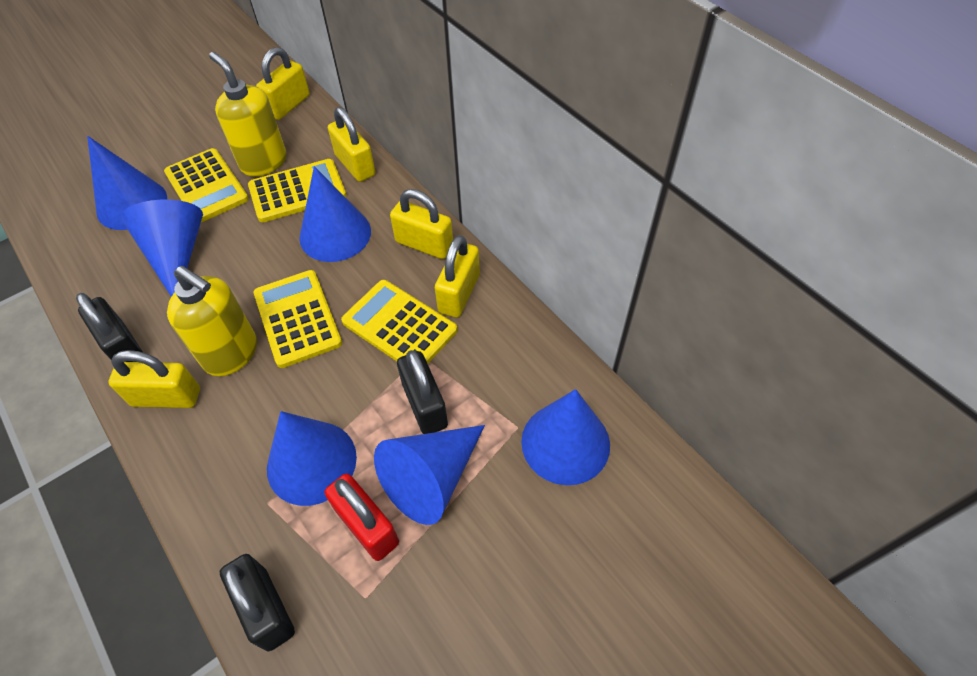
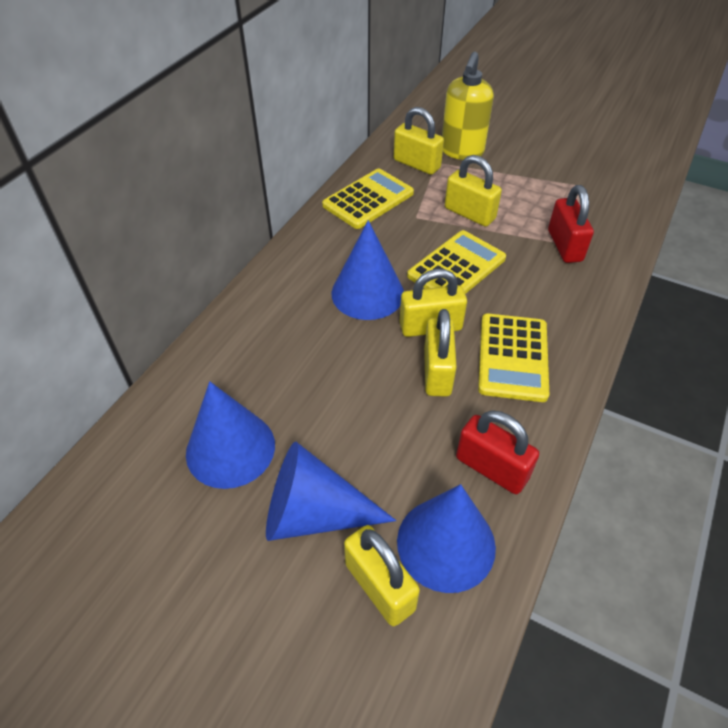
black padlock: [76,293,143,362] [220,554,295,651] [397,350,448,434] = 3 -> none = 0
blue cone: [87,136,167,230] [121,199,203,297] [267,411,357,506] [299,166,371,262] [374,425,485,525] [521,389,610,485] = 6 -> [186,381,275,489] [266,442,396,541] [332,220,404,320] [397,484,496,593] = 4
red padlock: [325,473,399,561] = 1 -> [456,410,539,494] [548,185,594,263] = 2
yellow calculator: [164,148,249,222] [248,159,346,222] [254,270,342,368] [341,280,458,364] = 4 -> [322,168,414,229] [407,230,506,294] [478,313,549,402] = 3
yellow soap dispenser: [167,266,257,376] [209,52,287,176] = 2 -> [442,52,494,160] = 1

